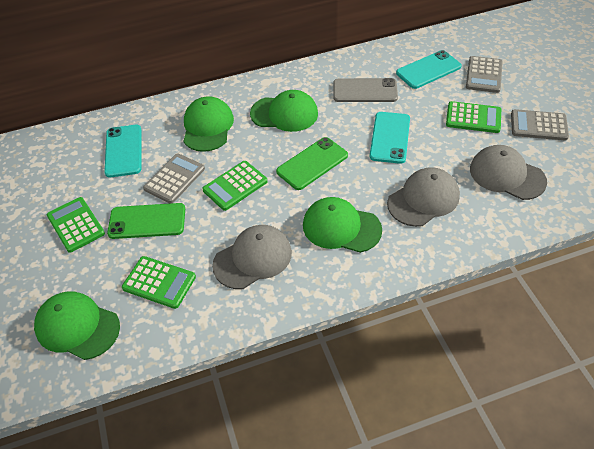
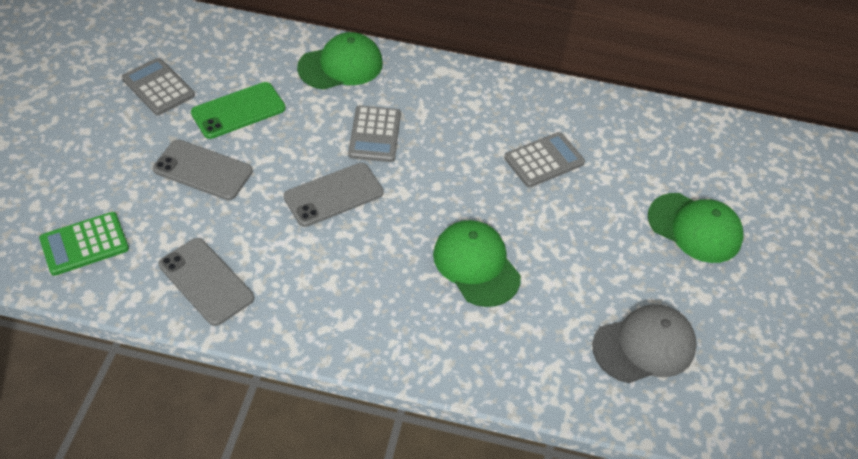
green calculator: [47,197,105,253] [122,256,196,309] [202,161,268,211] [446,101,501,133] = 4 -> [39,212,129,276] = 1
green cap: [34,291,120,360] [183,96,234,152] [250,90,318,132] [303,197,382,253] = 4 -> [297,32,383,90] [433,220,521,307] [648,193,744,263] = 3
green phone: [107,203,185,239] [276,137,348,190] = 2 -> [191,82,286,139] = 1
grey cap: [212,225,292,289] [387,167,460,227] [470,145,547,200] = 3 -> [592,304,697,383] = 1
grey phone: [333,78,398,102] = 1 -> [153,140,253,200] [159,238,254,326] [284,163,383,227] = 3
turquoise phone: [104,125,141,178] [370,112,410,164] [396,50,462,89] = 3 -> none = 0

